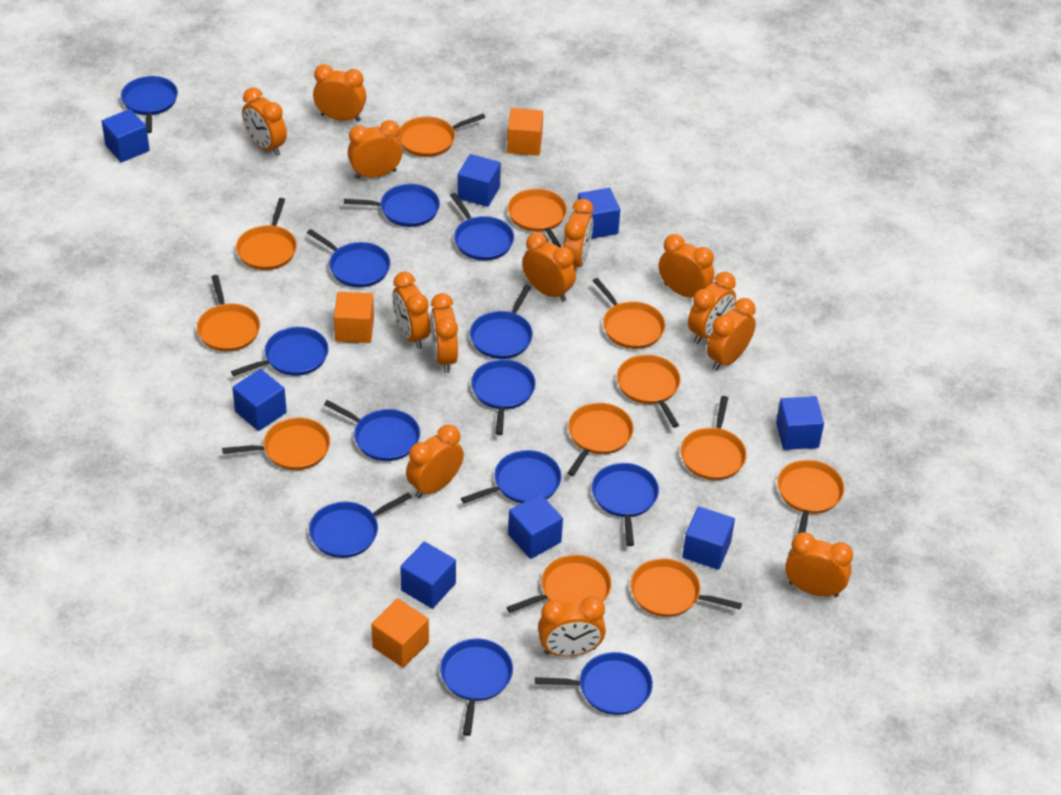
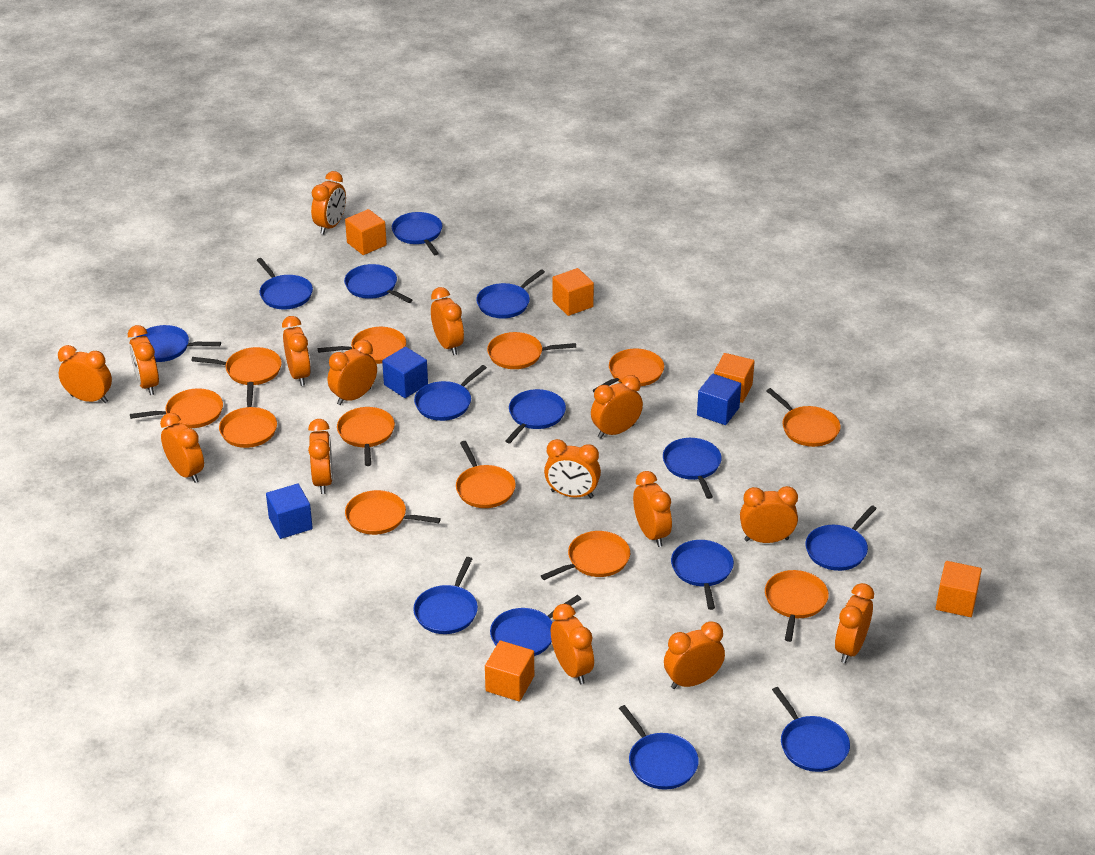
blue cube: [102,109,150,162] [232,369,287,431] [400,542,456,609] [458,154,501,207] [508,494,563,559] [578,188,620,239] [682,507,735,570] [776,396,824,450] = 8 -> [266,484,313,539] [382,347,428,398] [697,374,741,425] = 3
blue pan: [121,76,178,133] [231,327,329,376] [307,229,390,288] [309,493,412,558] [324,400,420,461] [344,184,440,227] [440,639,513,736] [450,193,514,261] [461,450,562,503] [470,285,533,359] [471,359,536,435] [535,652,653,715] [592,463,659,546] = 13 -> [136,325,221,362] [257,258,313,309] [344,264,413,303] [392,212,442,255] [413,557,478,634] [414,365,487,421] [476,269,545,319] [490,595,581,656] [505,389,566,443] [619,705,699,790] [663,438,722,499] [671,540,734,610] [772,687,850,772] [805,505,877,571] = 14
orange clock: [242,87,287,156] [313,64,366,122] [348,120,403,179] [392,272,430,349] [406,425,464,498] [431,293,458,373] [522,233,576,302] [538,596,606,657] [563,199,593,268] [659,234,714,298] [688,272,736,344] [707,298,756,371] [785,532,853,597] = 13 -> [58,345,112,403] [128,325,159,395] [160,413,204,483] [282,316,311,386] [308,419,333,494] [311,171,346,234] [328,340,377,405] [431,287,464,355] [544,439,601,498] [551,604,594,684] [591,375,643,438] [633,471,672,547] [664,621,725,689] [740,486,798,543] [835,583,874,663] = 15
orange cube: [334,292,374,343] [371,598,429,668] [507,108,543,156] = 3 -> [345,209,387,255] [485,641,534,702] [552,268,594,316] [714,353,755,403] [936,561,982,617] = 5

